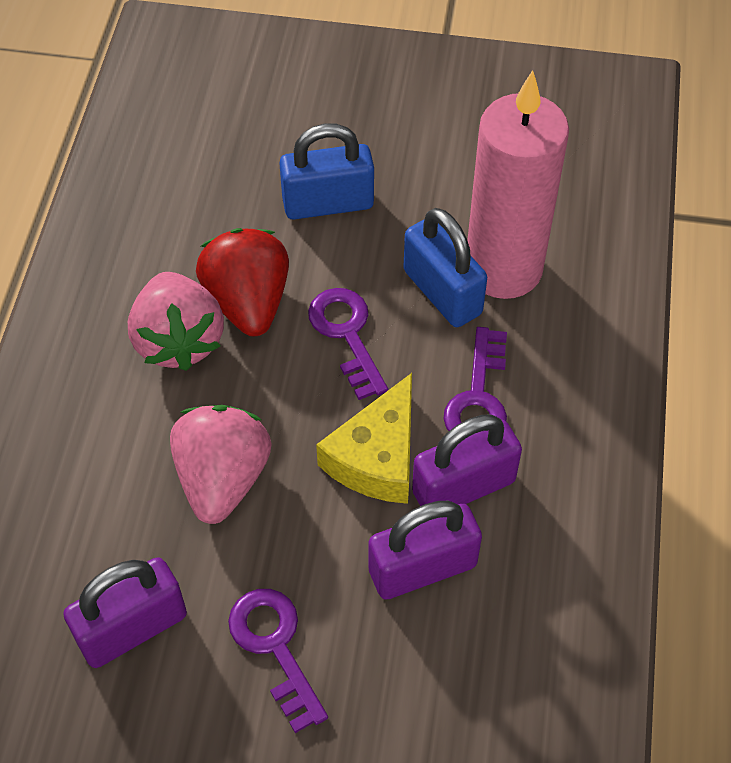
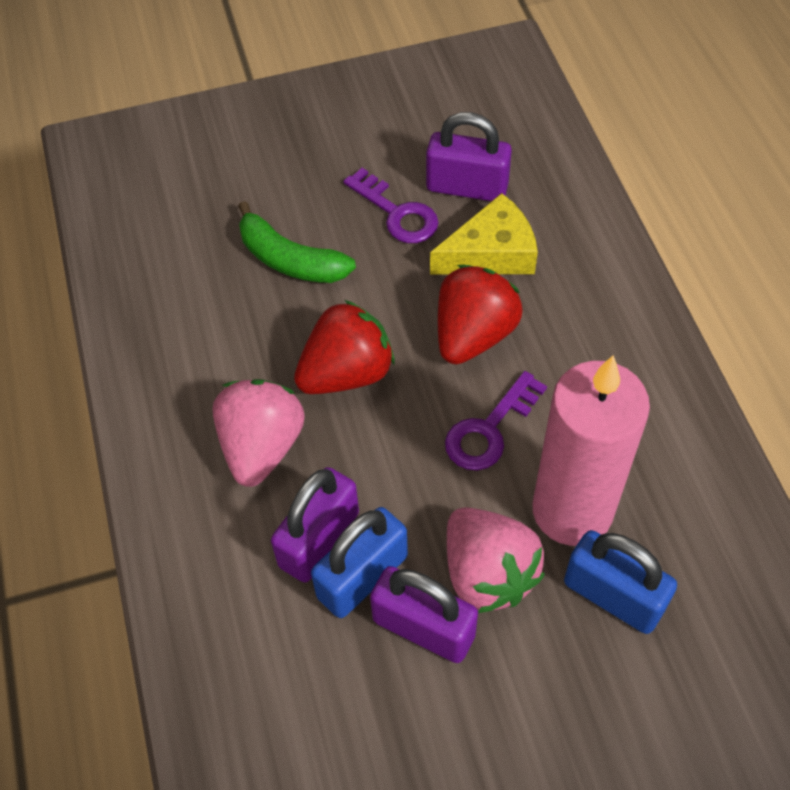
green banana: none = 0 -> [238,201,356,283] = 1
purple key: [228,589,328,733] [308,288,388,400] [444,327,507,431] = 3 -> [343,168,439,243] [445,371,547,471] = 2
red strawberry: [196,228,289,336] = 1 -> [294,300,395,394] [438,265,522,365] = 2

